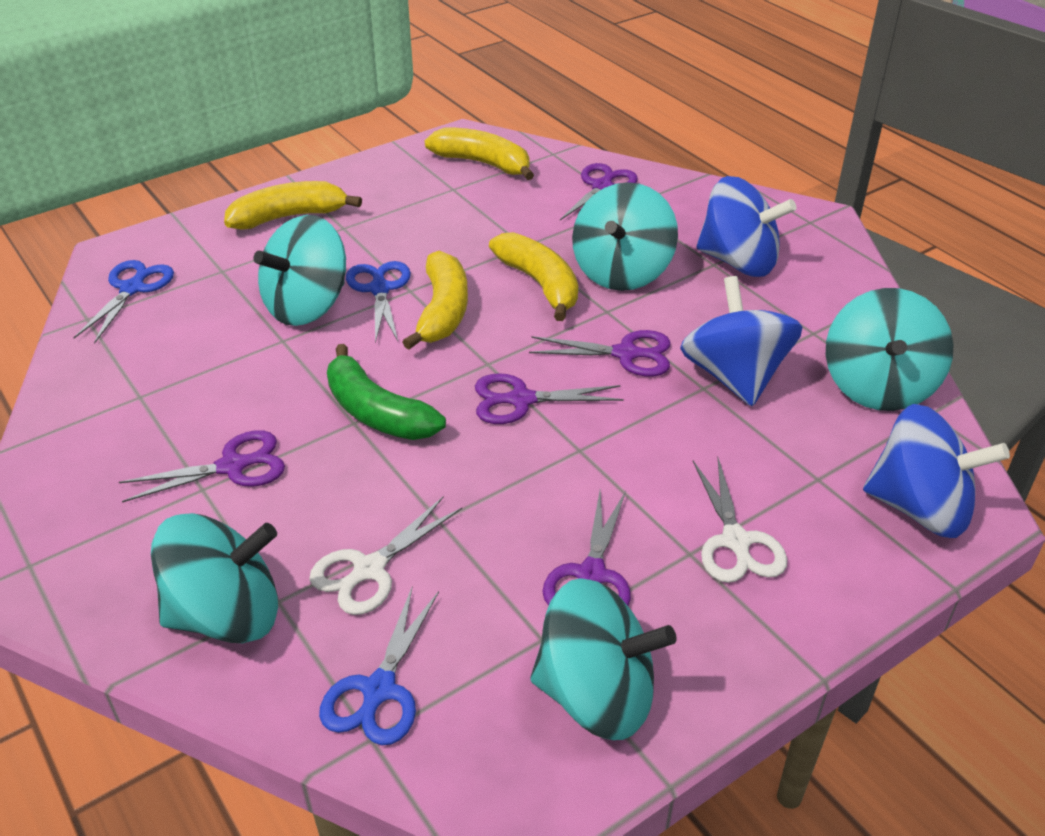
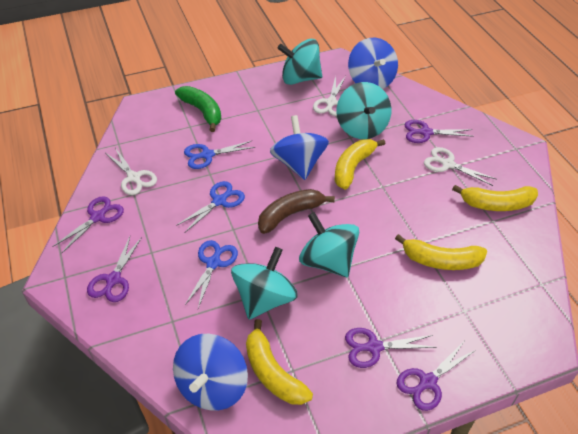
brown banana: none = 0 -> [258,189,335,234] = 1
turquoise spinning top: [151,513,278,643] [253,215,346,326] [530,578,677,740] [572,182,678,291] [826,288,954,411] = 5 -> [231,247,298,320] [277,39,322,85] [299,212,359,277] [337,82,391,139] = 4
white scissors: [309,496,462,615] [693,458,787,583] = 2 -> [106,148,157,195] [313,76,346,116] [424,147,496,186] = 3

